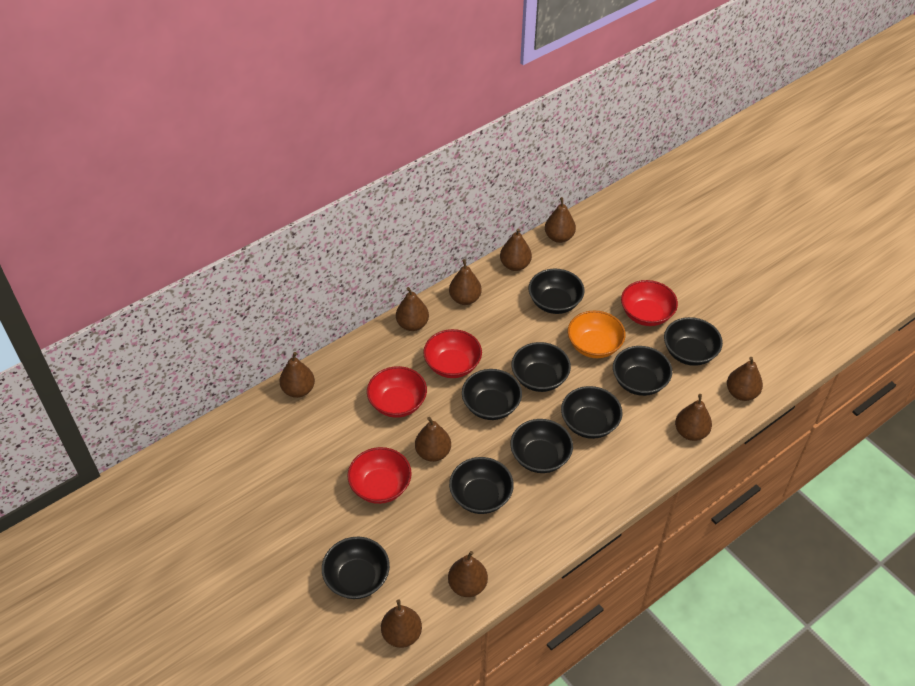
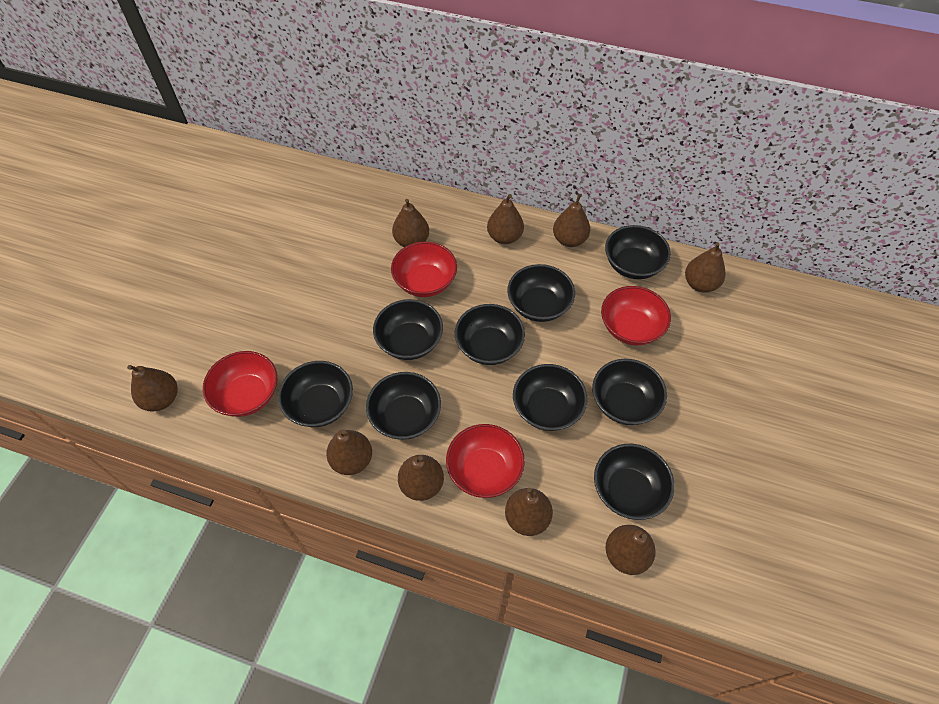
brown pear: [279,352,315,398] [381,600,422,648] [396,287,429,331] [415,417,451,462] [448,551,488,597] [449,259,482,305] [500,228,532,271] [545,197,576,243] [675,394,712,441] [727,357,763,401] = 10 -> [127,365,178,412] [326,429,372,475] [392,199,429,247] [398,455,444,501] [487,194,524,244] [505,488,553,536] [553,194,590,247] [606,525,656,575] [685,242,726,293] = 9
orange bowl: [568,311,626,358] = 1 -> none = 0

